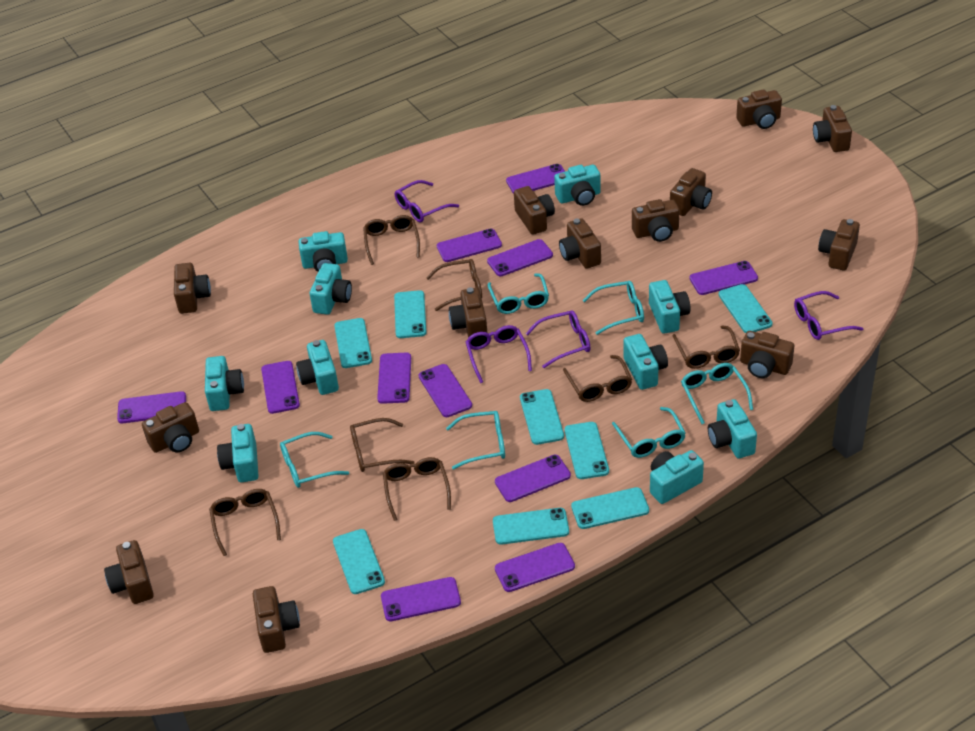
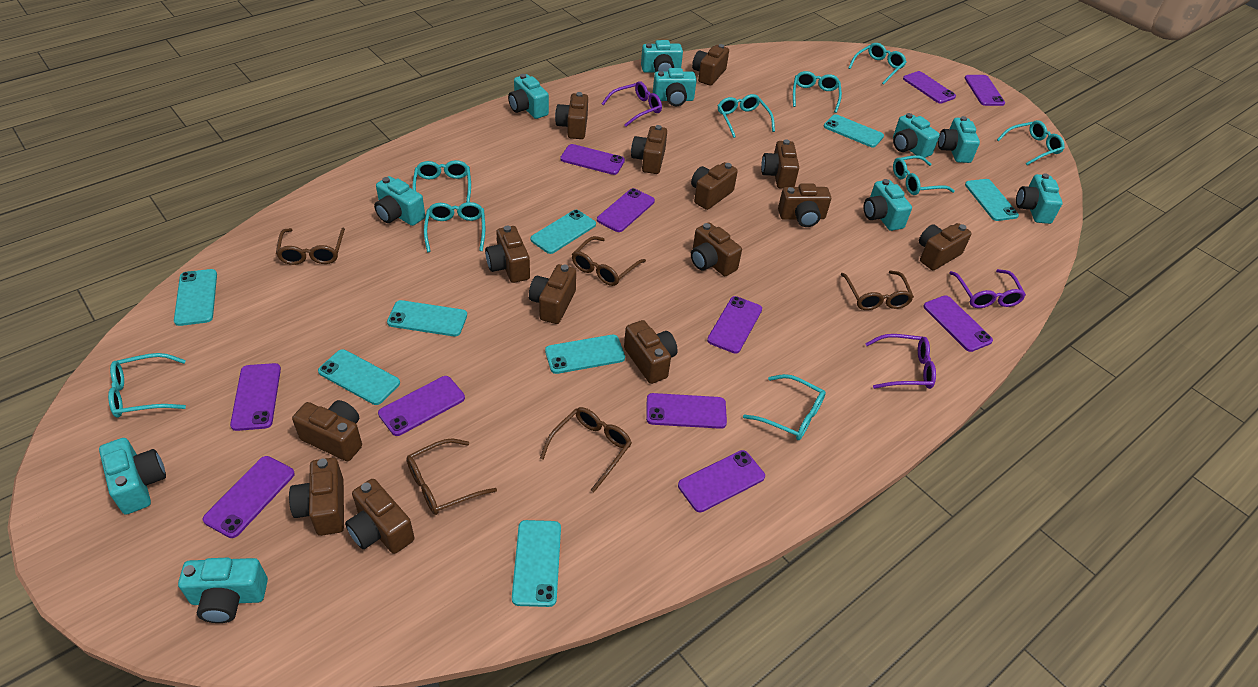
brown camera: [104,540,154,604] [142,402,199,453] [174,263,211,314] [253,586,300,653] [449,287,487,338] [514,186,555,235] [559,218,601,269] [632,199,679,242] [670,168,712,216] [736,90,782,129] [740,331,794,378] [813,105,852,152] [818,219,860,271] = 13 -> [289,458,344,536] [292,400,362,461] [345,479,415,554] [485,225,530,283] [529,264,576,324] [555,92,588,139] [624,320,678,384] [631,125,667,174] [691,162,738,210] [691,222,742,276] [692,44,729,86] [761,140,799,189] [778,183,831,227] [919,223,972,270] = 14
brown glasses: [209,489,281,556] [350,418,414,472] [363,215,420,265] [383,457,451,521] [426,259,482,311] [563,355,632,402] [673,325,740,369] = 7 -> [276,228,345,265] [406,439,497,515] [540,407,632,492] [572,236,646,286] [841,271,914,310] = 5
purple glasses: [395,180,459,222] [466,325,532,383] [526,310,591,368] [794,291,864,340] = 4 -> [601,81,662,127] [865,334,936,389] [949,269,1026,308] = 3
turquoise glasses: [280,432,349,488] [446,411,505,469] [487,273,549,314] [583,281,644,335] [612,407,686,458] [681,363,753,424] = 6 -> [108,353,186,418] [412,160,471,203] [424,202,485,252] [717,94,775,138] [743,374,826,440] [793,71,842,113] [848,43,907,85] [893,155,955,195] [997,120,1065,165] = 9

